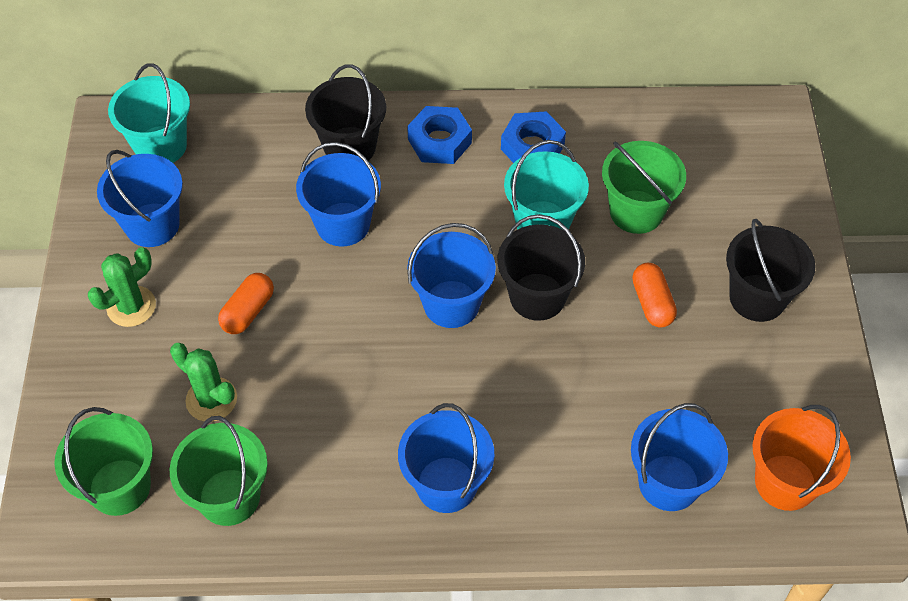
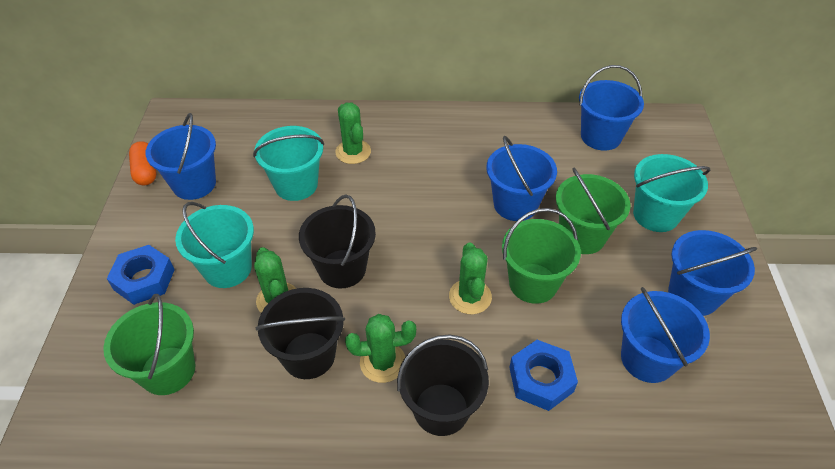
green cactus: [88,247,156,327] [170,343,237,422] = 2 -> [254,247,297,313] [335,103,371,164] [345,314,416,383] [449,242,492,314] = 4
orange bucket: [752,405,851,511] = 1 -> none = 0
orange capsule: [218,273,274,334] [632,263,677,328] = 2 -> [129,141,157,185] = 1
turquoise bucket: [108,63,190,163] [504,140,589,230] = 2 -> [175,202,254,288] [253,126,324,201] [633,154,710,232] = 3

